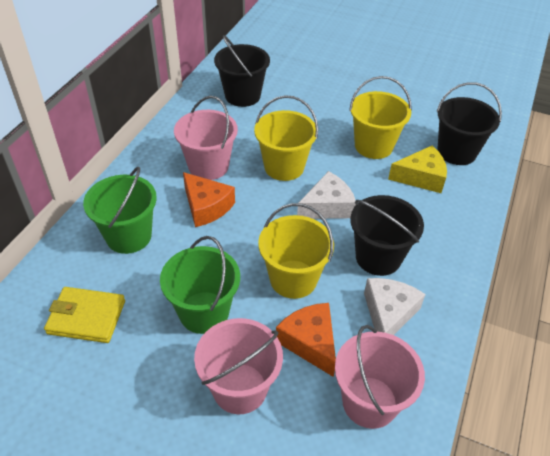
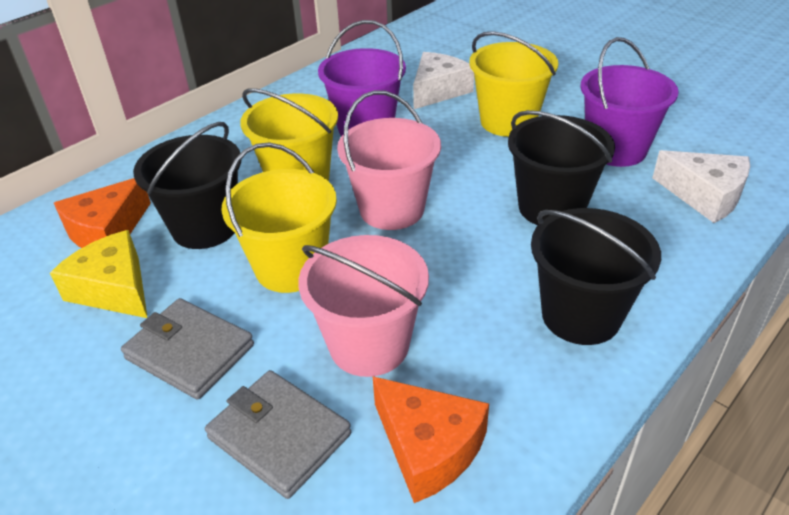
green bucket: [83,167,157,254] [160,236,240,334] = 2 -> none = 0
grey wallet: none = 0 -> [121,298,254,400] [205,370,351,499] = 2
pink bucket: [174,95,238,180] [194,318,283,414] [335,325,425,429] = 3 -> [298,235,429,377] [337,90,441,230] = 2
purple bucket: none = 0 -> [318,20,406,136] [581,37,679,167] = 2
yellow wallet: [44,287,125,343] = 1 -> none = 0

